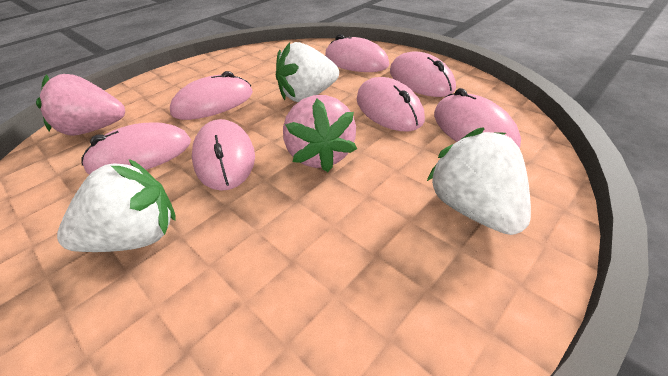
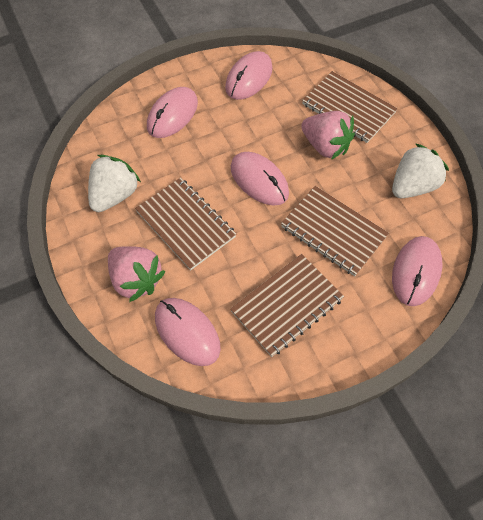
brown notebook: none = 0 -> [135,178,236,271] [230,254,344,357] [281,186,389,276] [302,71,398,143] = 4
pink mouse: [81,122,191,174] [170,71,253,120] [192,119,255,191] [325,34,389,72] [357,77,425,131] [390,51,456,97] [434,88,521,148] = 7 -> [147,87,198,138] [155,298,221,366] [225,51,273,100] [231,152,289,206] [392,236,442,306] = 5
white strawberry: [57,159,176,252] [276,42,339,102] [426,127,531,235] = 3 -> [88,155,141,212] [392,143,449,198] = 2

